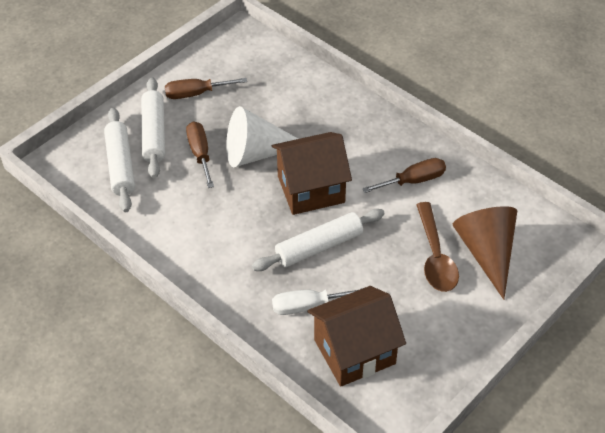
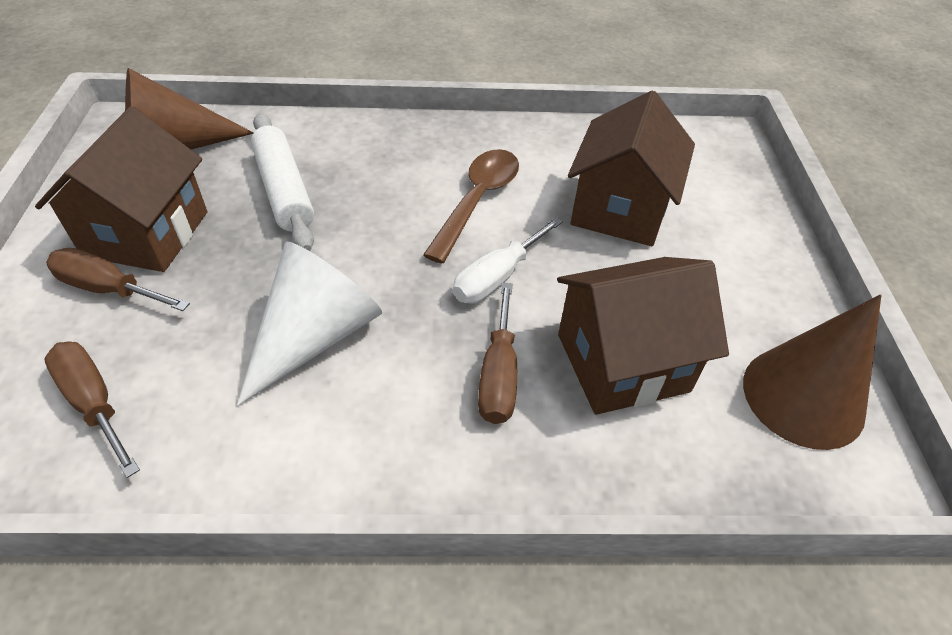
brown cone: [453,206,517,300] = 1 -> [125,68,254,149] [743,294,881,450] = 2
brown house: [272,132,352,215] [307,286,406,387] = 2 -> [35,106,207,272] [557,257,729,415] [568,91,695,246] = 3
white rolling pin: [104,108,135,212] [141,77,165,178] [251,209,385,271] = 3 -> [251,113,314,251] = 1

